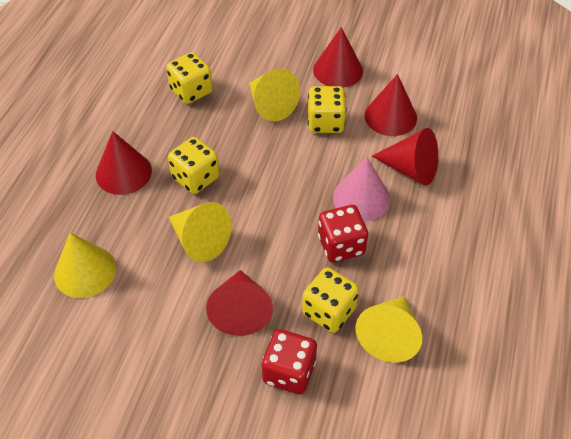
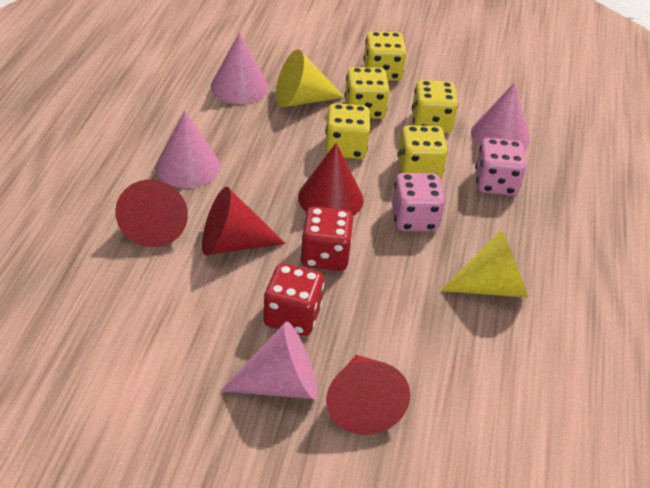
pink cone: [333,157,390,221] = 1 -> [155,111,220,188] [211,32,269,104] [221,322,317,399] [471,82,530,150] = 4
pink dice: none = 0 -> [392,173,445,231] [475,138,526,196] = 2
red cone: [96,131,152,195] [206,270,273,336] [313,27,363,88] [364,74,417,136] [372,128,438,186] = 5 -> [115,180,188,247] [202,187,286,255] [298,143,363,216] [326,355,410,435] = 4
yellow cone: [54,233,116,298] [168,202,231,262] [249,68,300,121] [356,296,422,362] = 4 -> [276,50,345,107] [440,230,528,298] = 2
yellow dice: [166,52,213,104] [168,137,220,194] [302,267,359,333] [308,86,346,133] = 4 -> [325,103,370,159] [344,67,389,119] [363,31,406,81] [398,125,448,179] [412,80,458,133] = 5

